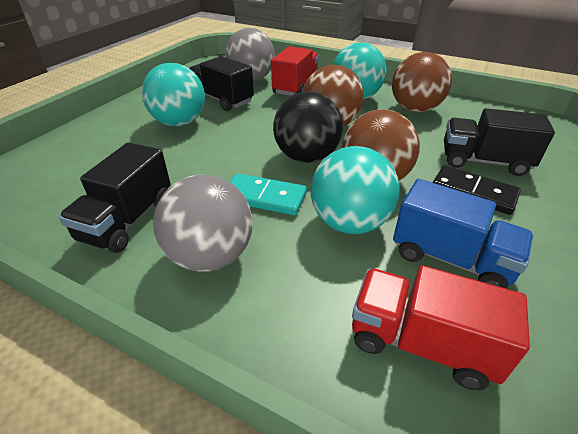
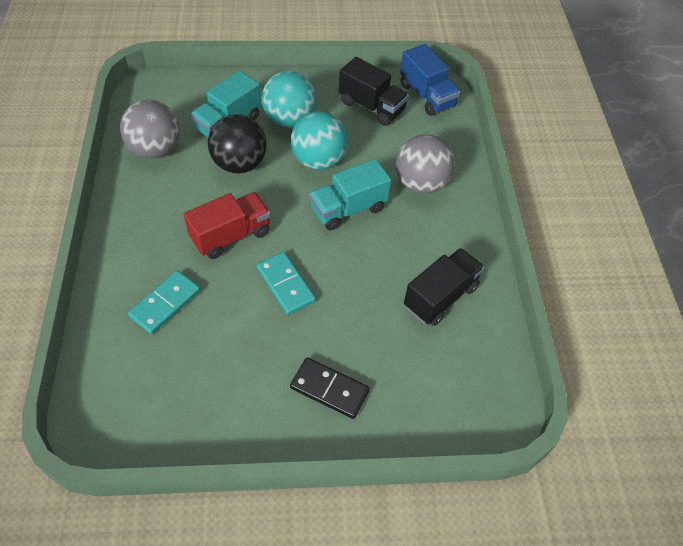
black truck: [59,142,171,253] [189,56,254,111] [444,108,555,176] = 3 -> [339,57,409,126] [404,248,485,326] = 2
brown ball: [303,65,364,126] [342,109,420,181] [392,52,452,112] = 3 -> none = 0
red truck: [271,46,319,96] [352,265,530,390] = 2 -> [184,192,271,259] = 1
turquoise ball: [142,63,205,126] [311,146,400,234] [333,43,387,100] = 3 -> [262,71,317,128] [291,111,348,170] = 2
turquoise domino: [230,173,307,215] = 1 -> [128,270,200,334] [257,252,316,315] = 2
turquoise truck: none = 0 -> [190,71,261,138] [309,159,391,230] = 2

